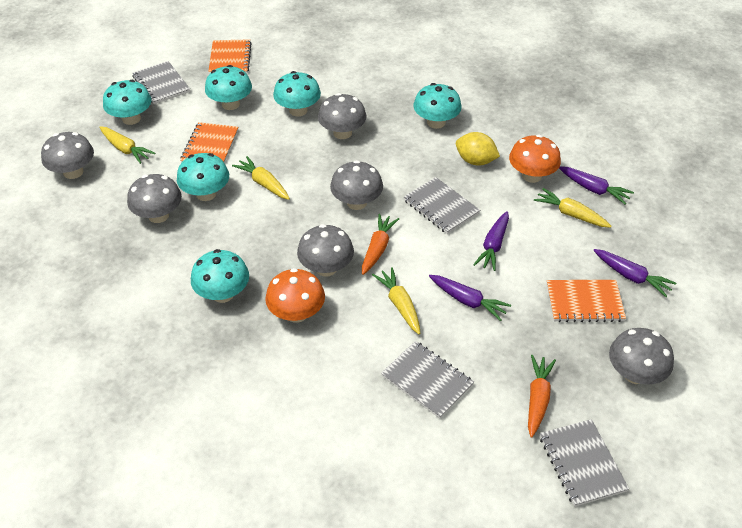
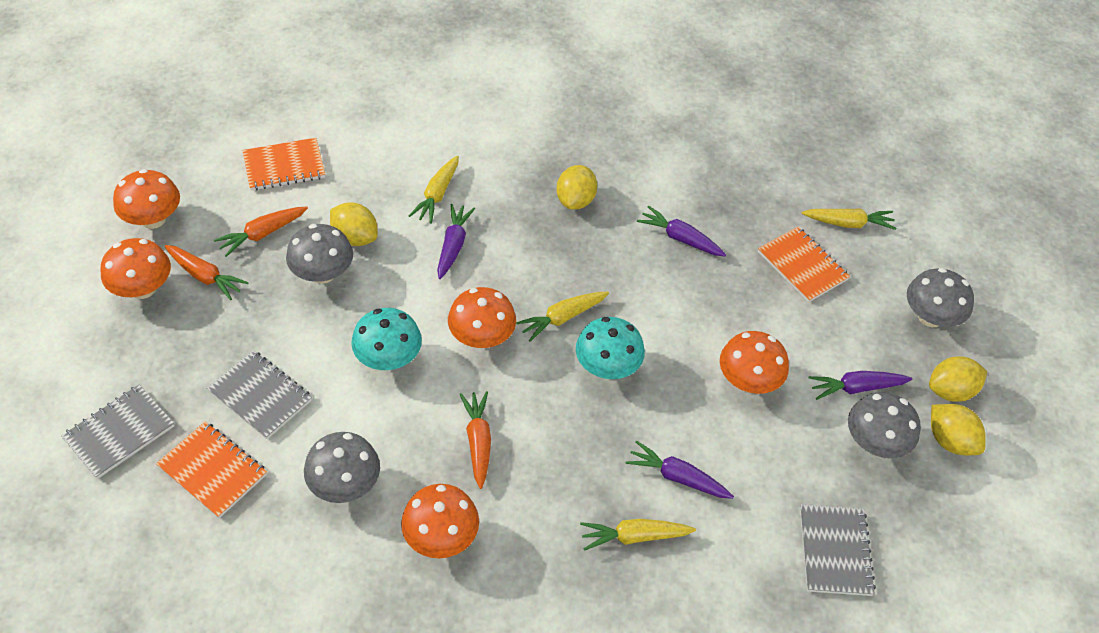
grey mushroom: [41,132,94,179] [127,174,182,223] [297,224,354,276] [318,93,367,139] [330,160,383,210] [609,328,674,385] = 6 -> [286,224,353,284] [304,432,380,503] [848,392,921,459] [907,268,974,327] = 4
grey notebook: [132,61,190,104] [381,341,474,419] [404,177,480,234] [540,419,629,507] = 4 -> [61,385,174,479] [207,350,312,439] [800,504,876,596] = 3
orange carrot: [362,214,399,275] [528,355,556,438] = 2 -> [165,245,249,300] [214,207,308,257] [460,391,491,489] = 3
orange mushroom: [265,268,325,323] [509,135,561,183] = 2 -> [100,238,171,299] [113,169,180,229] [401,484,479,558] [448,287,516,348] [720,331,789,394] = 5
turquoise mushroom: [103,80,152,125] [177,153,229,201] [191,249,249,303] [205,65,252,110] [273,71,321,116] [413,83,462,129] = 6 -> [351,308,422,370] [576,317,645,379] = 2
yellow lemon: [456,132,500,166] = 1 -> [330,202,378,246] [556,165,597,210] [929,356,987,402] [931,404,986,455] = 4

